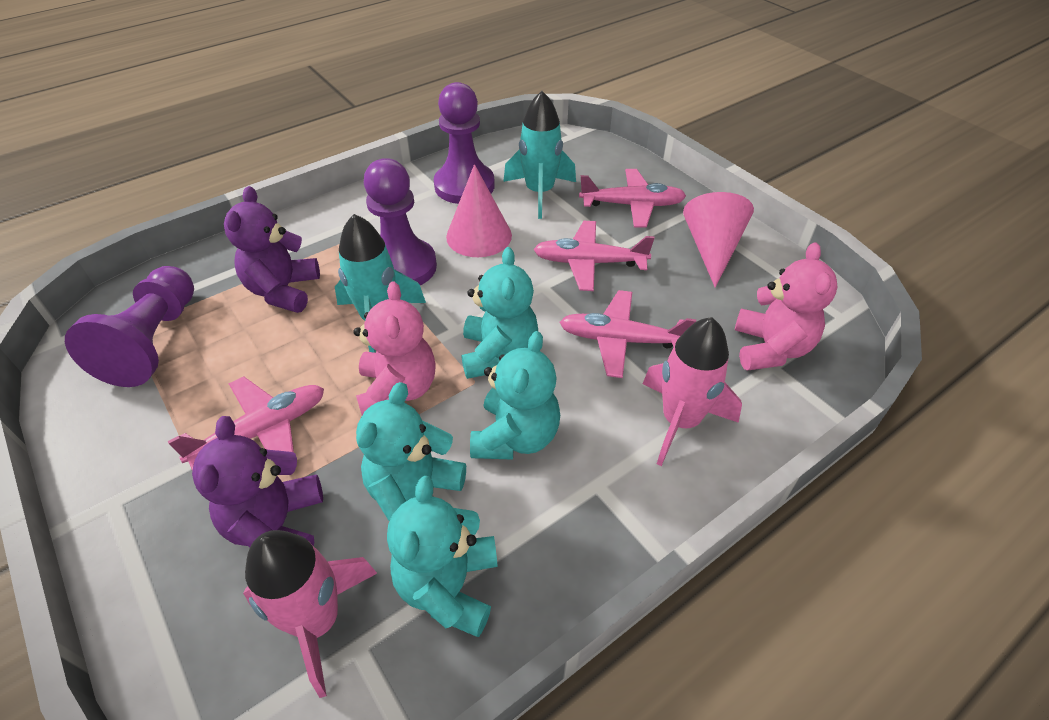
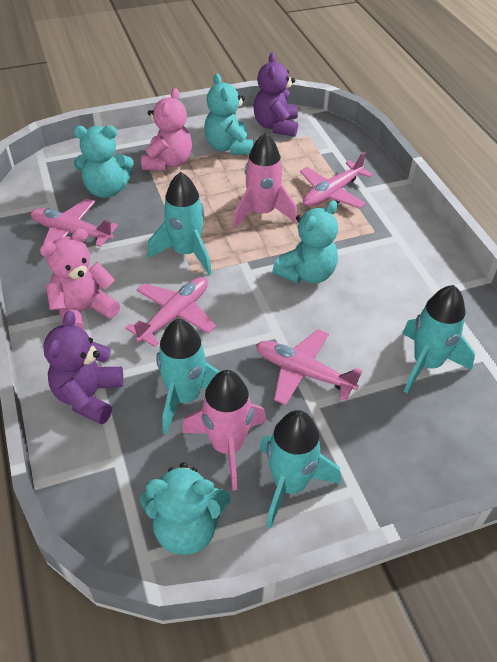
pink cone: [446,164,512,257] [683,192,754,288] = 2 -> none = 0
purple pawn: [65,266,194,387] [364,158,437,285] [434,82,495,204] = 3 -> none = 0
turquoise rocket: [335,214,426,353] [503,91,576,219] = 2 -> [147,172,212,275] [156,319,220,435] [260,410,341,529] [402,285,475,393] = 4

